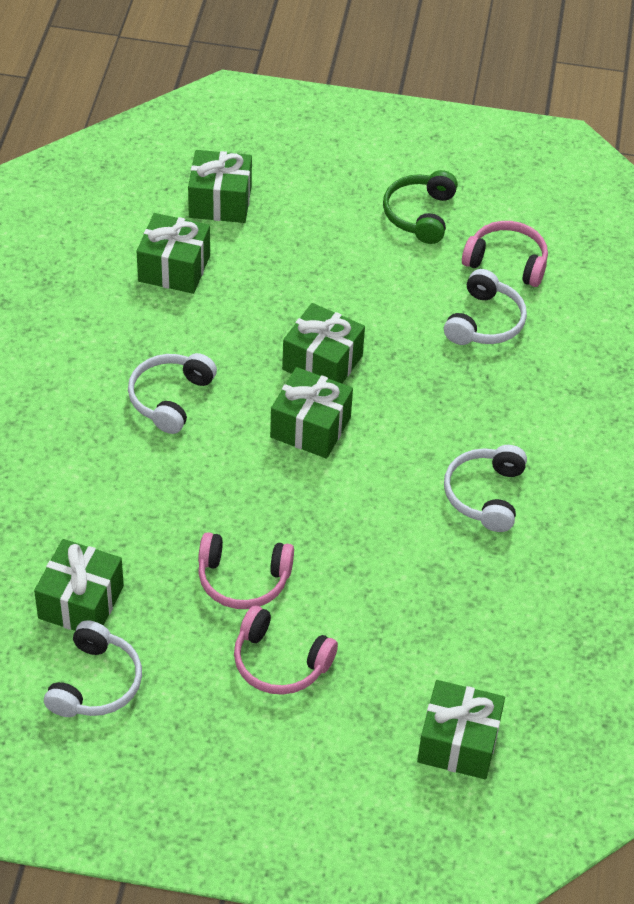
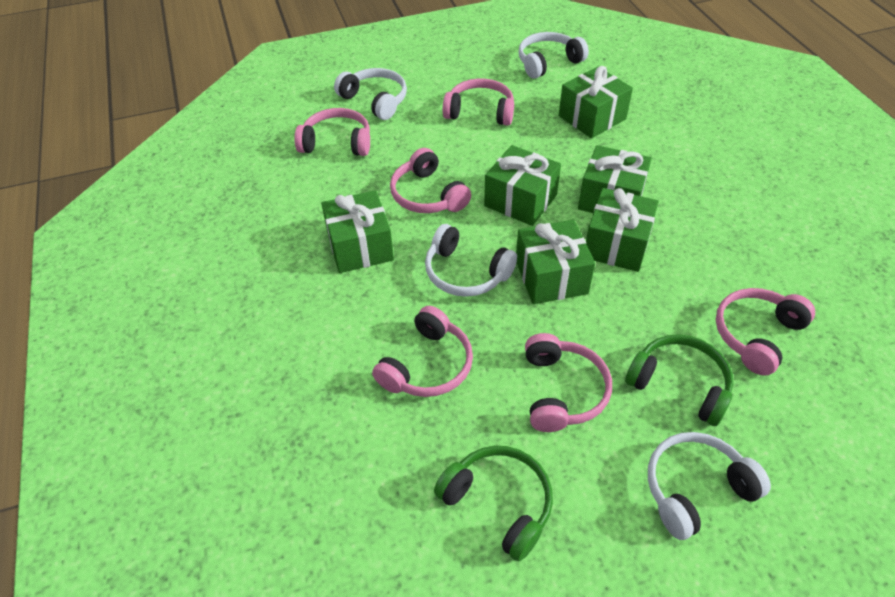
green headphones: [383,170,458,244] = 1 -> [434,446,553,561] [625,334,734,426] = 2
pink headphones: [198,532,294,609] [234,606,338,695] [462,221,548,287] = 3 -> [294,108,370,156] [372,306,473,397] [390,148,471,213] [443,78,514,126] [525,333,612,432] [716,288,815,376] = 6

